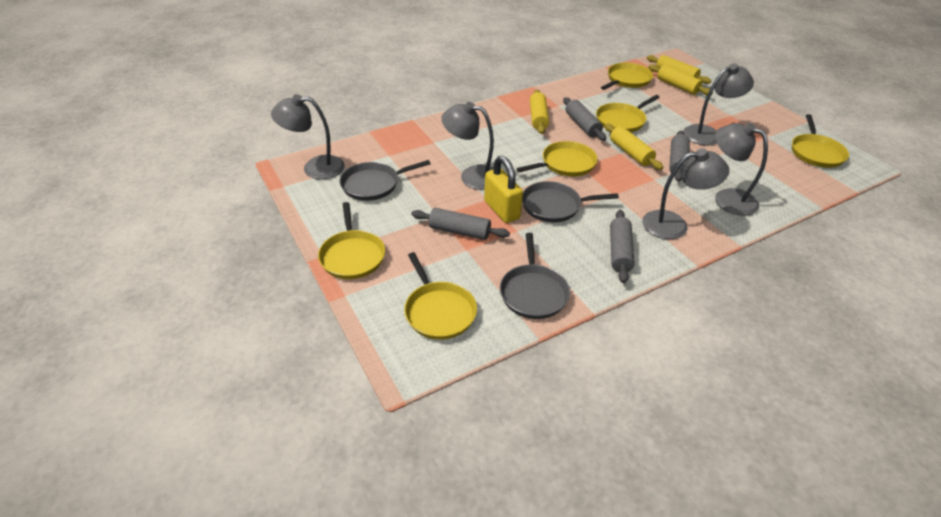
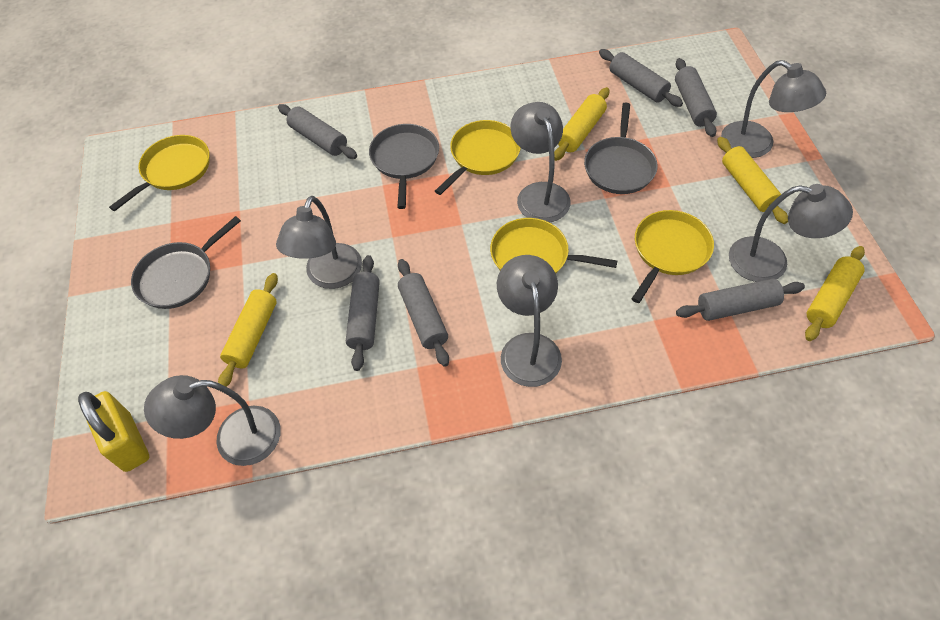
grey lamp: [271,94,345,179] [441,102,494,190] [642,148,729,239] [683,64,754,145] [715,123,768,216] = 5 -> [144,375,281,466] [276,196,362,289] [497,255,562,387] [510,102,571,223] [721,60,826,158] [729,184,853,282] = 6
grey rolling pin: [411,208,510,240] [563,97,606,141] [610,210,635,283] [669,131,690,182] = 4 -> [278,104,357,159] [346,255,380,371] [398,259,449,367] [599,49,683,107] [675,58,717,137] [676,279,805,321] = 6
yellow pan: [318,202,385,279] [404,252,477,340] [517,141,598,176] [596,95,660,132] [601,63,653,90] [792,114,849,168] = 6 -> [109,135,210,211] [435,120,521,195] [490,218,617,273] [632,210,714,303] = 4

